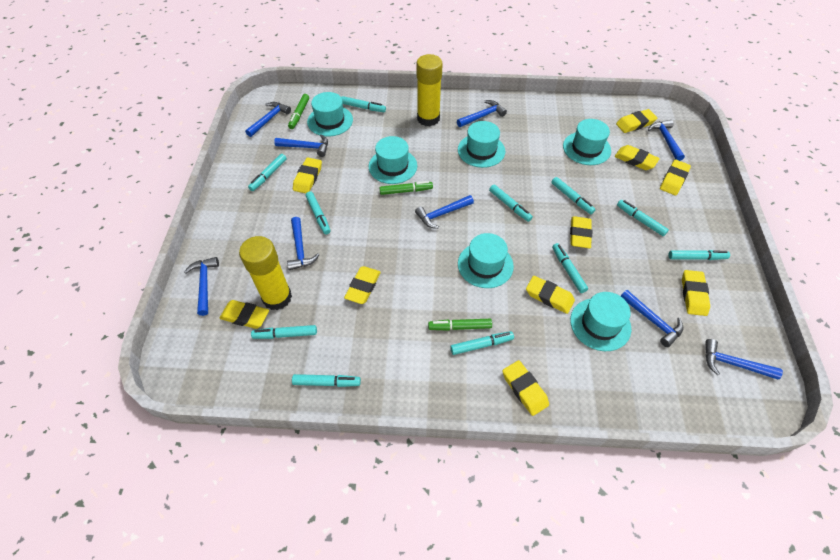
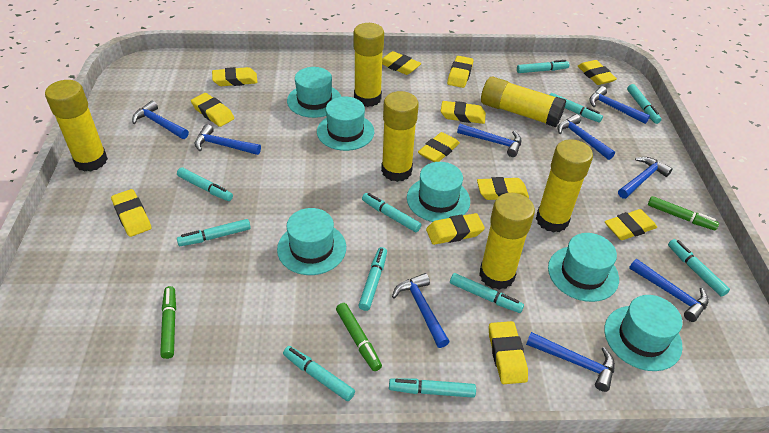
yellow eraser: [220,300,269,329] [293,158,322,193] [344,266,381,304] [502,360,549,416] [526,276,575,314] [570,216,592,248] [615,145,660,170] [616,109,657,133] [660,160,691,195] [682,270,710,316] = 10 -> [111,189,151,237] [191,93,235,127] [212,67,258,86] [382,51,421,75] [418,132,460,162] [426,213,485,245] [441,101,486,124] [447,56,474,88] [477,177,529,200] [489,321,528,384] [578,60,617,85] [605,209,657,240] = 12
yellow glue stick: [239,236,292,310] [416,54,443,126] = 2 -> [45,80,108,172] [353,23,384,107] [381,91,419,182] [479,193,535,290] [481,77,566,127] [536,139,593,233] = 6

